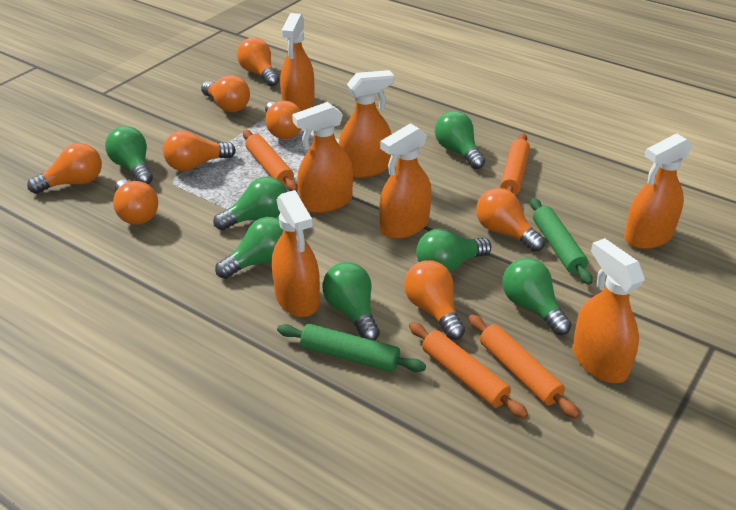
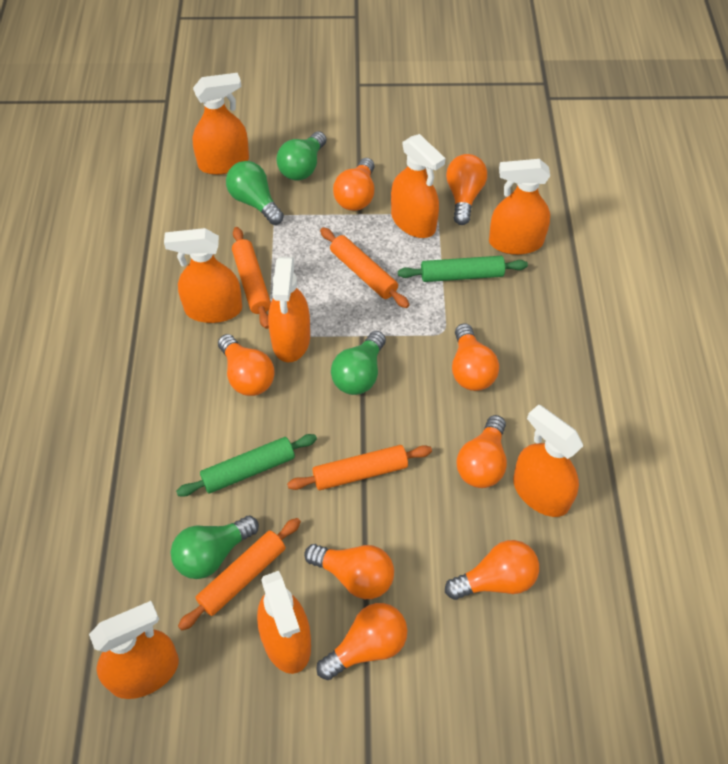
green light bulb: [105,126,153,184] [213,176,287,230] [215,217,283,279] [322,262,380,341] [416,229,491,273] [435,111,485,169] [502,258,572,335] = 7 -> [171,516,259,579] [226,161,284,225] [276,131,326,181] [331,331,386,395] = 4
orange spray bottle: [272,190,320,317] [280,13,314,111] [292,102,353,213] [339,70,394,178] [379,123,432,239] [572,238,645,383] [624,134,692,249] = 7 -> [89,601,179,699] [164,228,242,323] [192,73,249,175] [257,571,311,674] [268,257,310,362] [391,134,445,238] [489,159,550,255] [513,404,583,517] = 8

